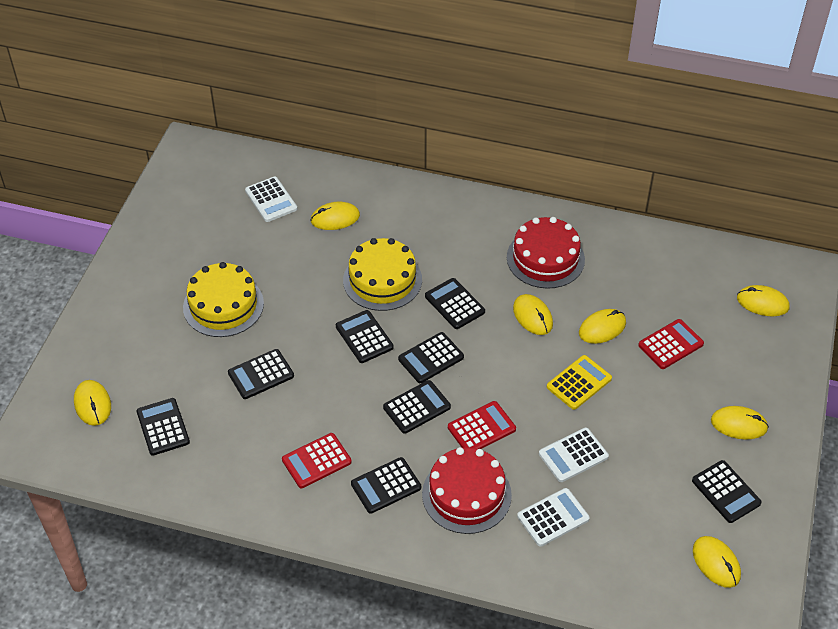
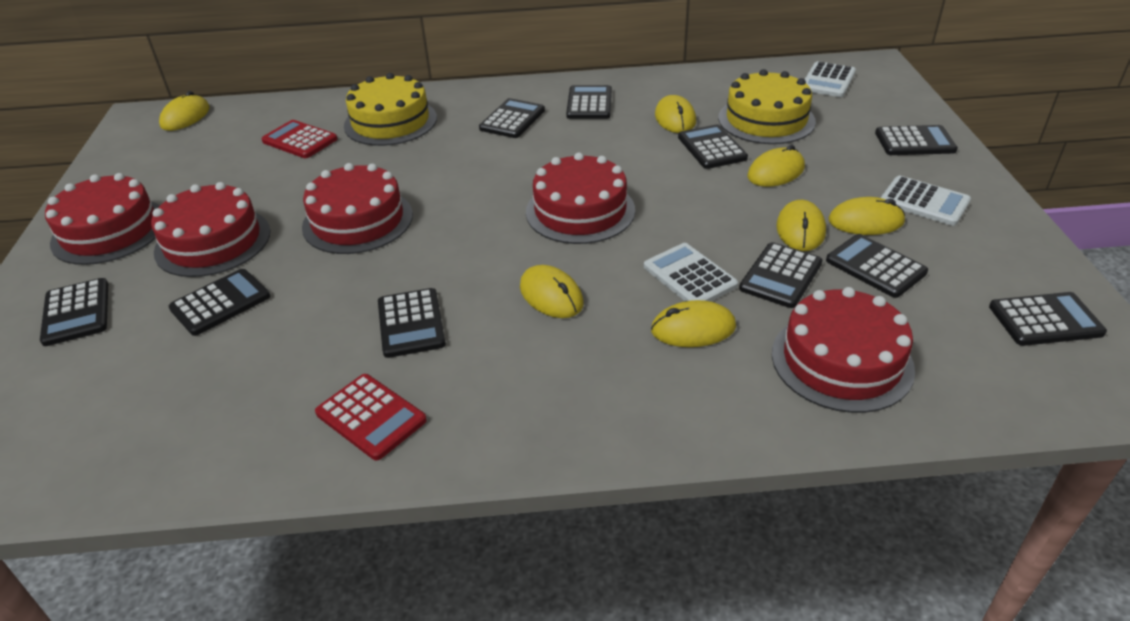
black calculator: [136,398,190,456] [228,349,294,399] [336,310,394,363] [351,457,421,514] [383,380,451,434] [398,332,464,383] [425,278,485,329] [692,460,762,523] = 8 -> [40,278,108,346] [168,269,270,336] [378,288,446,358] [479,98,545,138] [566,85,612,119] [678,124,748,169] [739,242,822,308] [826,234,928,298] [875,125,958,155] [989,292,1107,346] = 10
red cake: [422,447,512,534] [507,217,585,289] = 2 -> [45,173,160,265] [151,182,270,277] [302,163,413,254] [526,153,635,244] [772,287,915,413] = 5
red calculator: [282,433,352,488] [448,401,516,449] [638,319,704,369] = 3 -> [261,120,337,158] [315,374,427,460] = 2
yellow calculator: [547,355,612,410] = 1 -> none = 0

